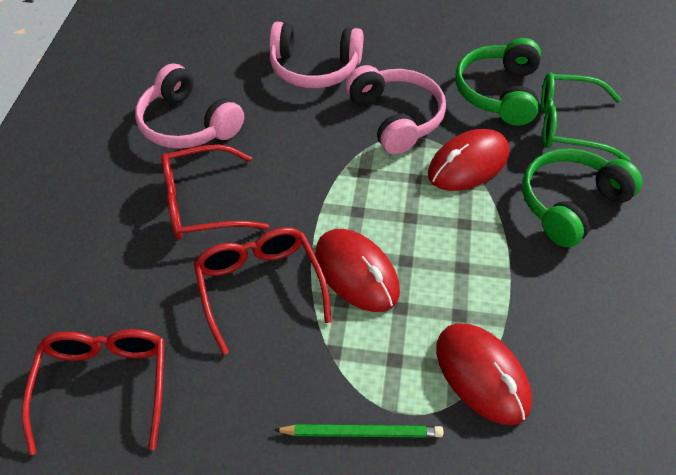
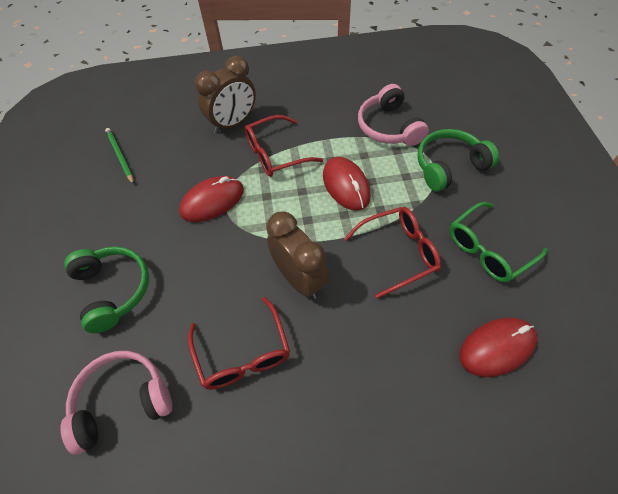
brown clock: none = 0 -> [195,56,256,133] [267,212,329,299] = 2
pink headphones: [135,64,244,149] [269,22,363,88] [345,65,446,154] = 3 -> [60,351,172,455] [358,84,429,146] = 2

